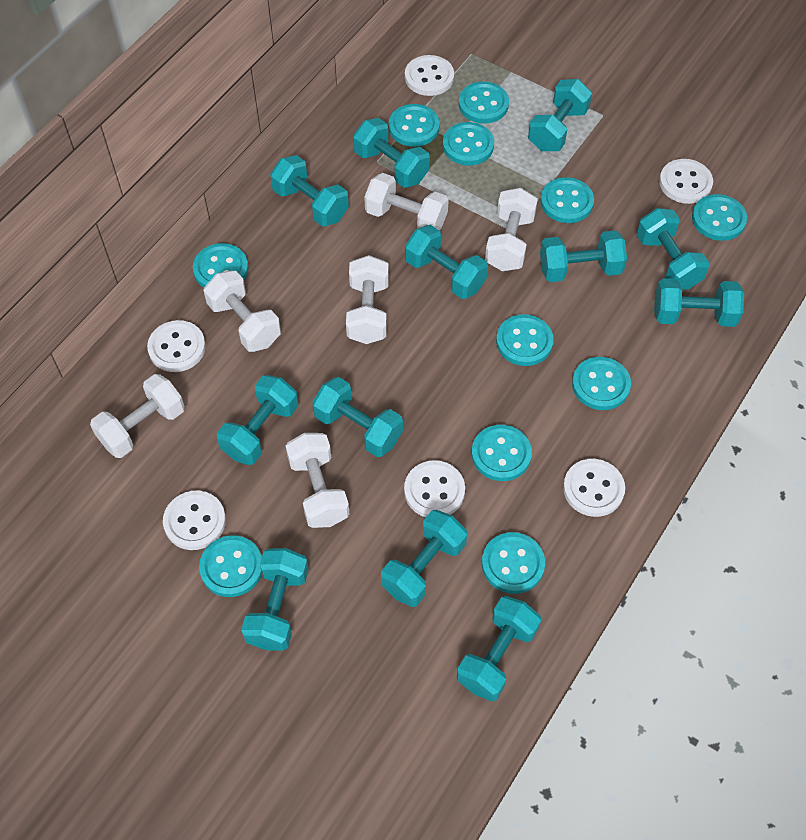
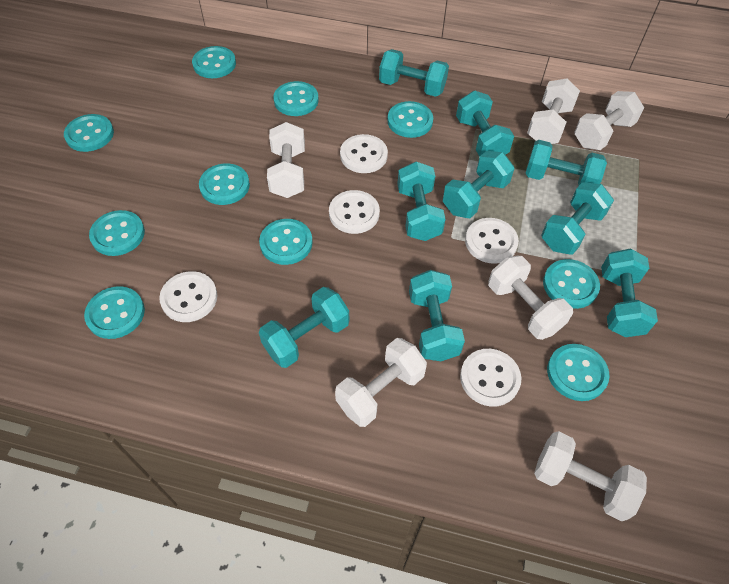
turquoise button: [193,243,248,288] [199,535,262,597] [389,104,440,147] [443,122,494,165] [459,82,509,123] [472,425,532,481] [482,532,545,594] [496,314,554,366] [540,177,594,223] [572,357,631,410] [692,194,747,241] = 11 -> [64,114,114,152] [84,286,145,339] [89,210,145,256] [192,46,236,78] [199,163,250,205] [259,219,313,265] [273,81,319,116] [387,101,433,138] [543,259,600,309] [547,344,609,401] = 10
turquoise dumbbell: [217,375,298,465] [241,548,309,651] [270,155,349,227] [312,377,403,457] [353,118,430,188] [381,510,467,607] [405,225,488,299] [457,596,541,701] [528,79,592,151] [540,230,627,282] [637,208,710,290] [654,279,744,327] = 12 -> [259,287,349,368] [379,49,449,97] [397,161,446,241] [409,270,465,361] [443,151,514,218] [456,91,514,157] [525,140,607,186] [541,182,614,255] [601,249,658,337] = 9
white button: [147,320,206,372] [163,491,226,550] [404,460,465,517] [405,55,454,96] [563,459,625,517] [659,159,713,204] = 6 -> [159,271,217,322] [329,190,380,234] [340,134,388,173] [460,349,521,407] [465,218,519,264] = 5

